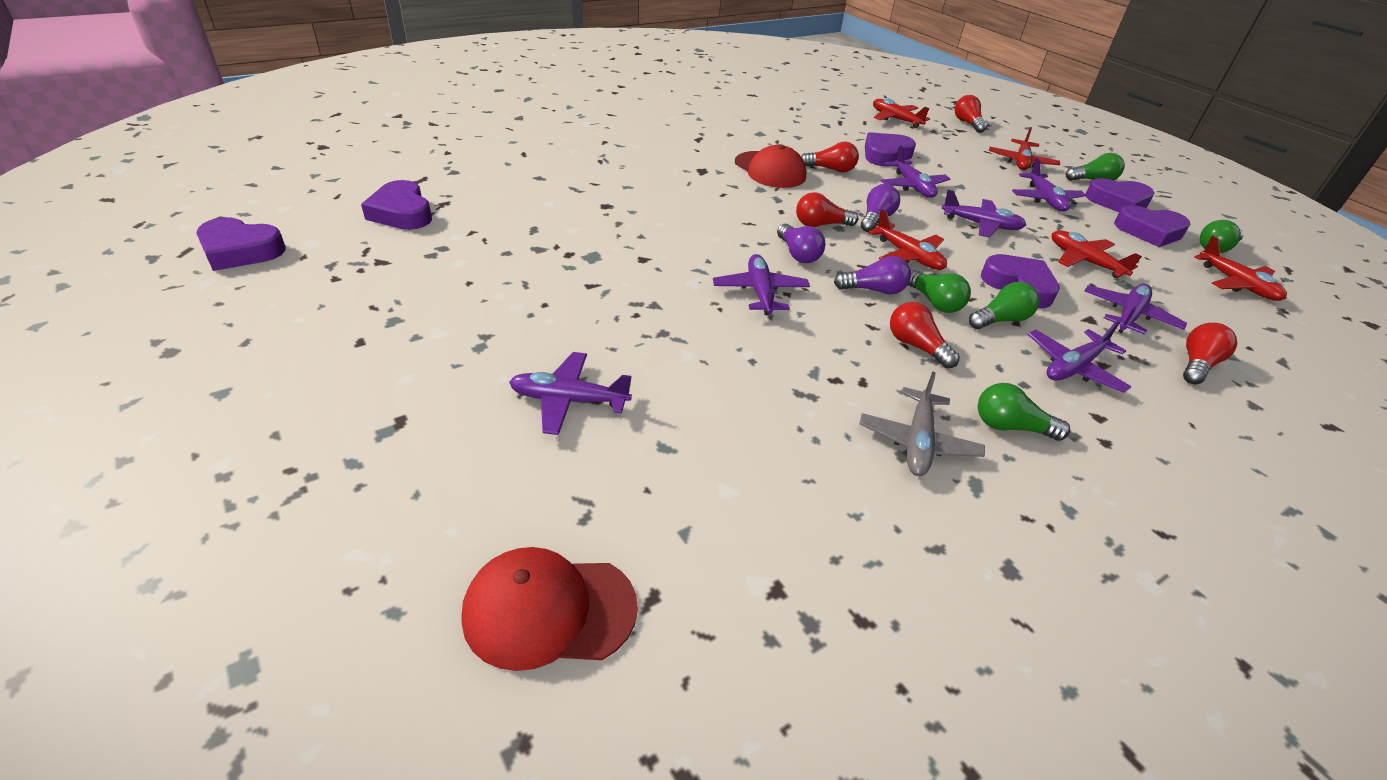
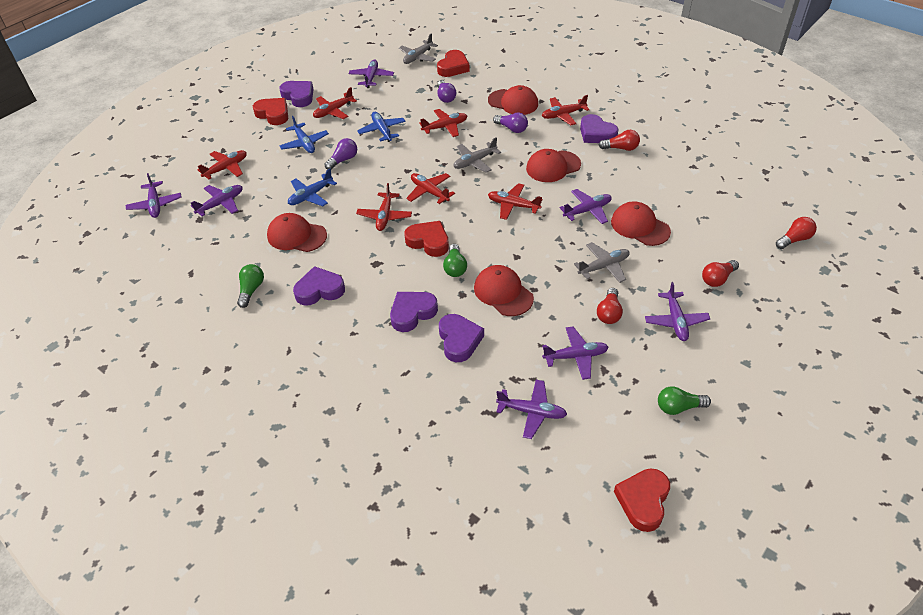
blue plane: none = 0 -> [280,116,329,153] [288,168,337,206] [357,112,406,142] = 3
green light bulb: [908,269,971,313] [969,282,1040,329] [978,383,1070,441] [1066,153,1125,181] [1200,220,1244,253] = 5 -> [237,264,264,308] [443,244,467,277] [658,386,711,415] = 3
grey plane: [860,371,985,476] = 1 -> [399,33,438,64] [453,137,501,173] [574,242,629,283] = 3
purple heart: [196,217,286,271] [361,180,432,230] [865,132,916,166] [981,254,1060,308] [1086,178,1155,212] [1114,205,1190,247] = 6 -> [279,81,314,107] [293,266,345,306] [390,292,438,332] [439,314,484,362] [580,114,619,143] = 5
red cap: [462,547,638,671] [735,145,806,188] = 2 -> [267,213,327,252] [474,265,534,316] [488,85,538,115] [526,149,581,182] [611,201,671,246] = 5
red heart: none = 0 -> [253,98,288,125] [404,221,449,257] [437,50,470,77] [614,468,670,532] = 4
red light bulb: [796,192,858,227] [801,142,859,173] [890,302,960,368] [955,95,987,133] [1183,323,1237,384] = 5 -> [597,288,623,324] [599,130,640,151] [702,260,739,287] [776,217,817,249] = 4
red plane: [868,209,947,270] [873,98,930,128] [989,127,1060,170] [1052,230,1142,278] [1195,236,1287,301] = 5 -> [197,150,247,180] [313,87,357,119] [356,183,412,231] [406,173,455,204] [419,109,467,137] [488,183,543,220] [542,95,590,125] = 7

